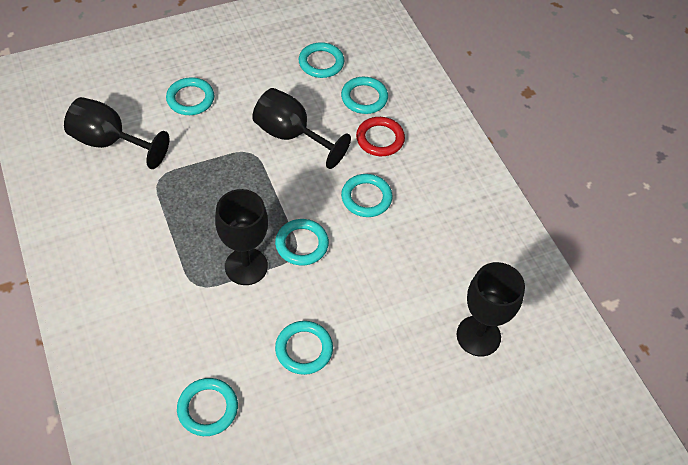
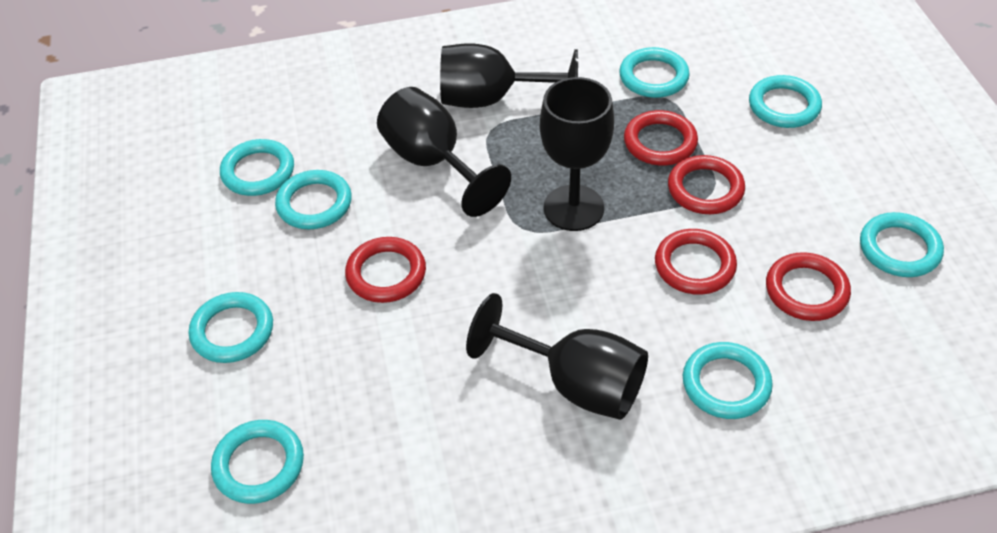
red ring: [356,117,405,156] = 1 -> [345,237,426,303] [624,110,698,166] [655,229,737,295] [668,155,745,214] [766,252,851,321] = 5
turquoise ring: [166,77,214,115] [177,378,238,436] [275,219,329,265] [275,321,333,375] [299,42,344,78] [341,77,388,114] [341,174,393,217] = 7 -> [189,292,273,363] [211,420,304,504] [220,139,294,196] [275,170,352,229] [619,47,690,98] [683,342,773,419] [749,75,822,128] [860,212,944,277] = 8

